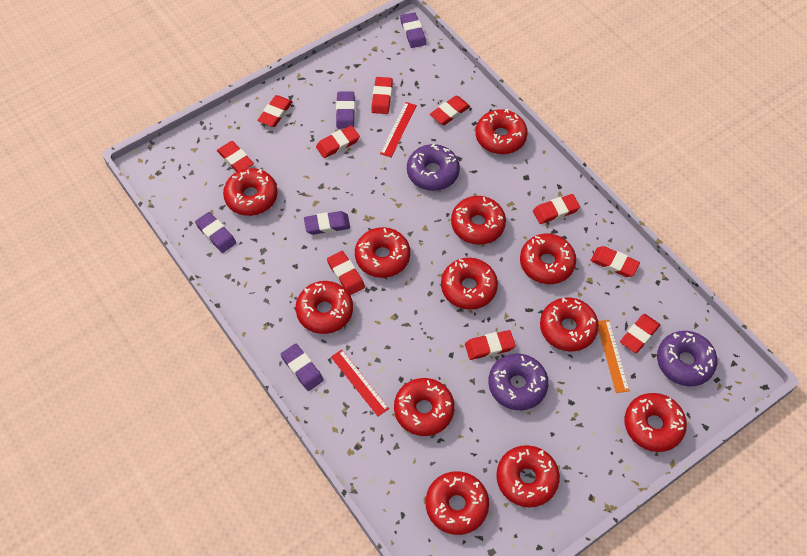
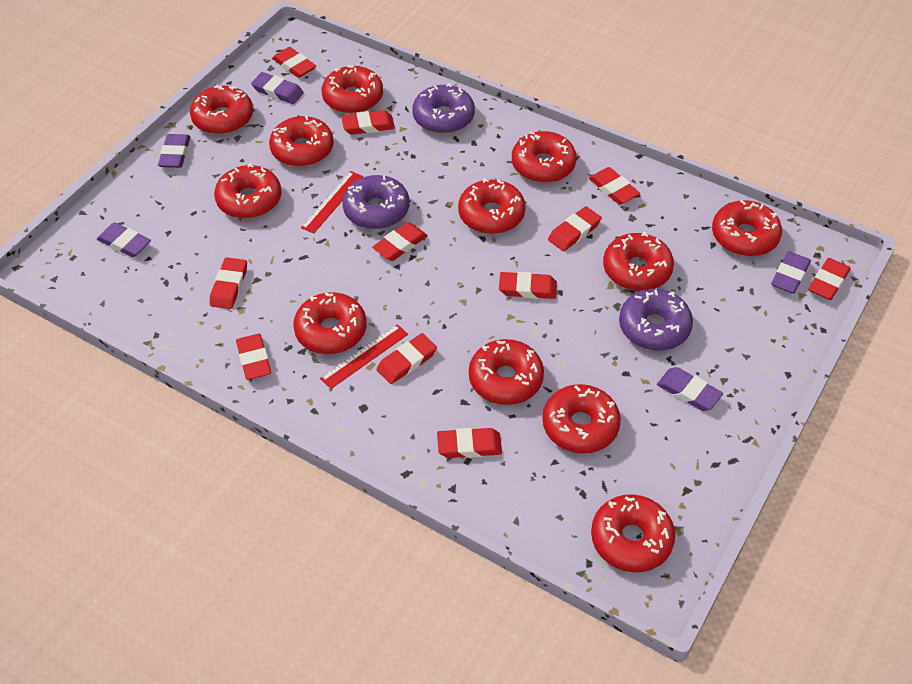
orange ruler: [598,320,630,393] = 1 -> none = 0
red eraser: [217,141,254,172] [257,95,293,127] [316,125,360,158] [327,251,365,295] [371,77,393,114] [430,96,470,125] [465,330,516,360] [533,194,580,224] [590,246,640,277] [620,314,660,353] = 10 -> [210,257,247,309] [236,334,271,380] [272,47,316,78] [341,110,395,135] [372,222,428,261] [377,333,437,384] [437,428,502,458] [499,272,557,299] [548,206,602,251] [589,167,640,205] [808,258,851,300] = 11

